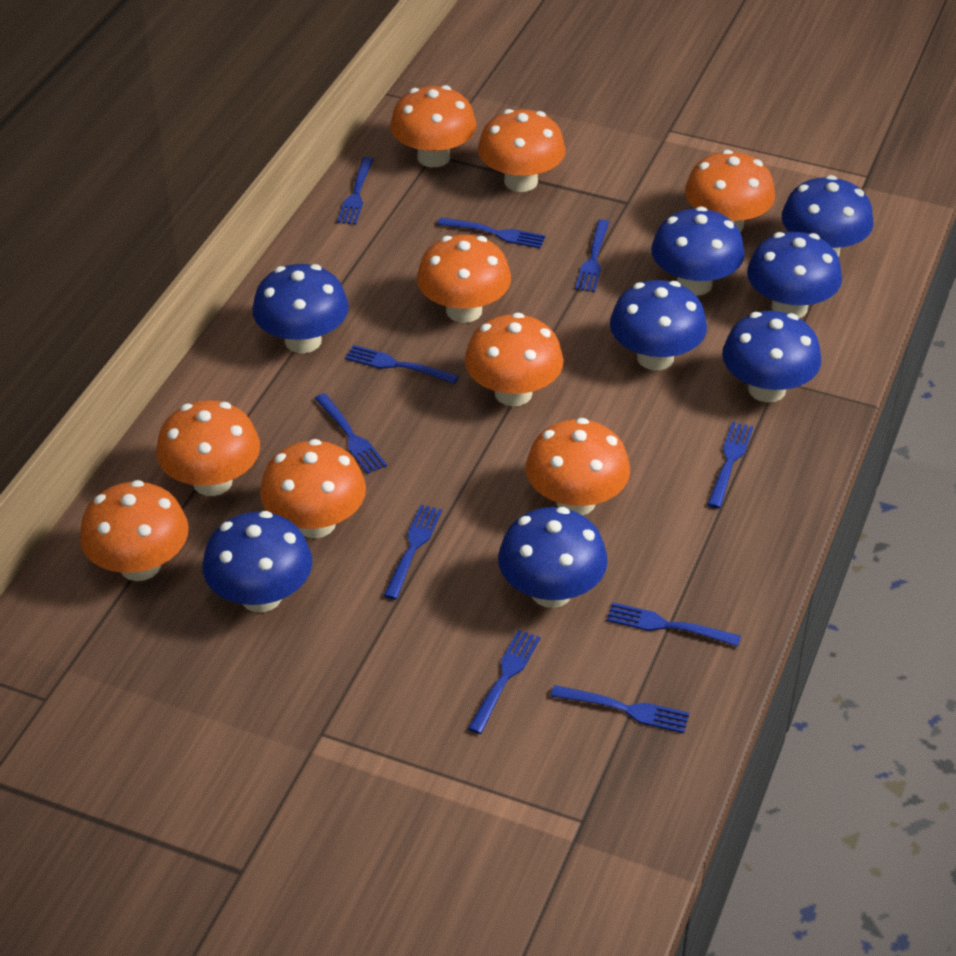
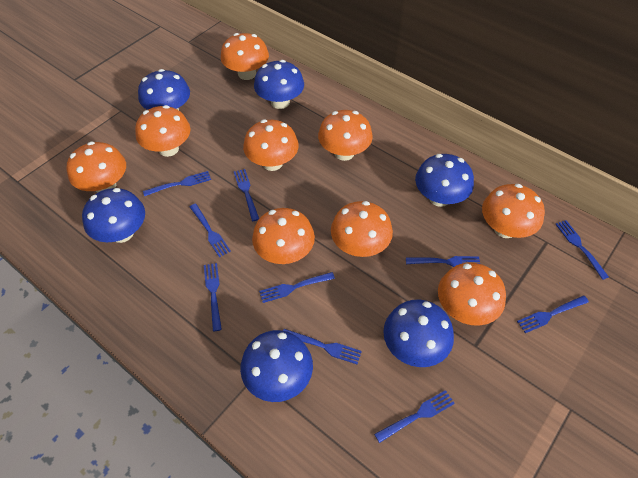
blue mushroom: [203,511,312,612] [252,264,349,353] [498,507,608,608] [610,280,707,370] [651,206,745,296] [722,311,821,403] [747,232,842,318] [782,175,874,257] = 8 -> [82,188,145,243] [138,69,190,110] [240,330,313,402] [254,60,304,109] [383,299,454,367] [415,154,474,207] = 6

